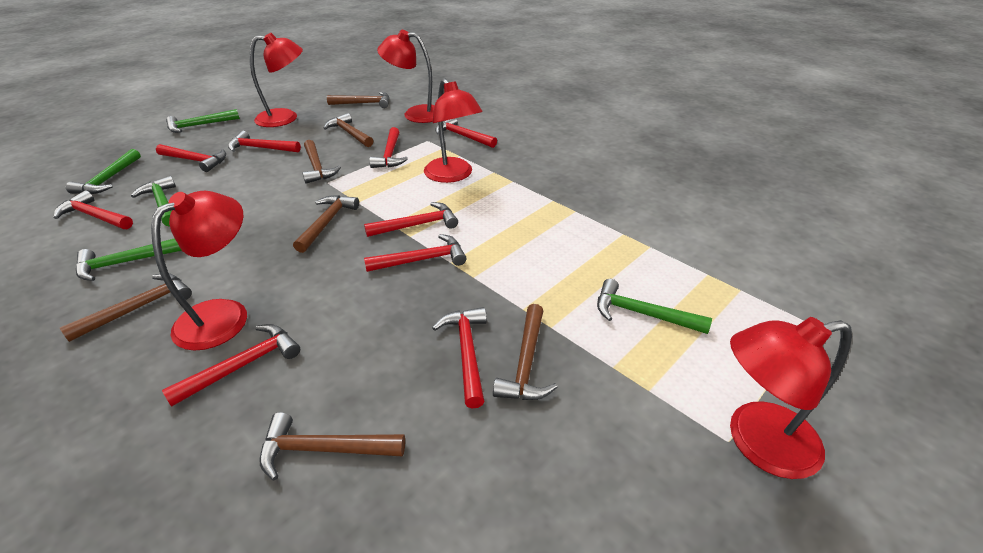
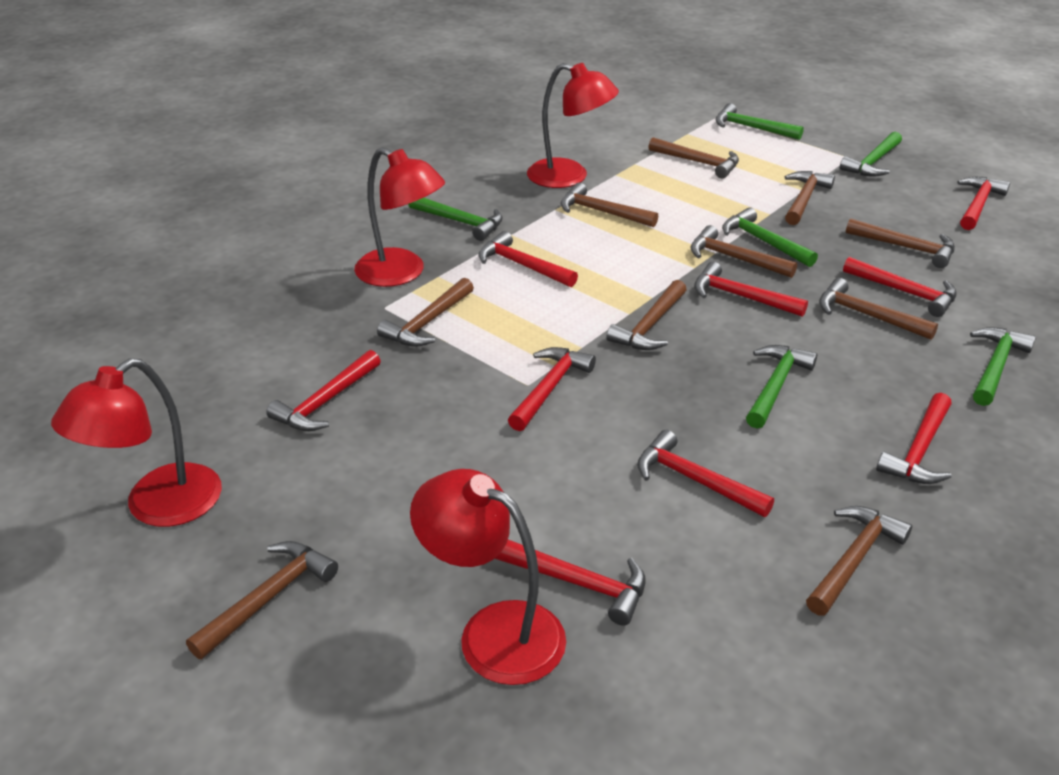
brown hammer: [60,273,192,342] [259,412,405,481] [293,195,359,253] [302,140,341,184] [323,113,373,147] [327,92,389,108] [493,304,558,400] = 7 -> [186,541,338,659] [377,278,474,347] [560,182,658,227] [606,280,687,350] [648,137,739,178] [690,225,797,278] [785,171,835,225] [806,506,912,615] [819,278,938,340] [846,218,955,268] = 10
green hammer: [66,149,141,194] [76,238,182,281] [131,176,176,227] [166,109,240,133] [597,279,712,334] = 5 -> [408,198,503,241] [715,103,804,140] [722,207,818,267] [746,345,817,429] [840,132,902,177] [970,327,1036,406] = 6
red lamp: [151,191,247,351] [250,33,303,127] [377,30,435,123] [424,78,482,183] [730,317,852,479] = 5 -> [51,358,222,527] [354,147,445,287] [410,469,566,685] [527,63,619,188] = 4

